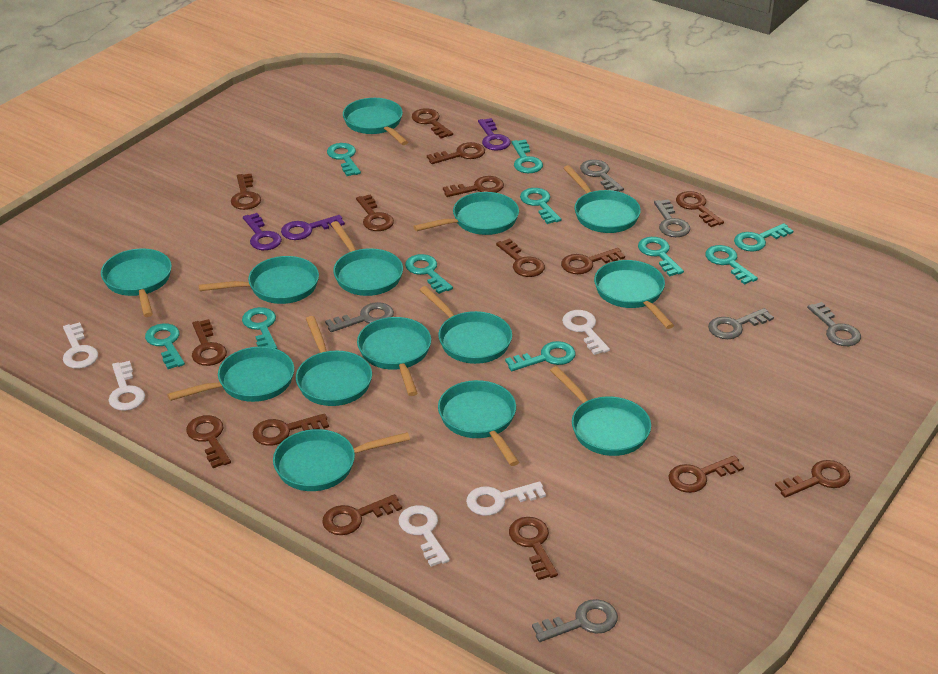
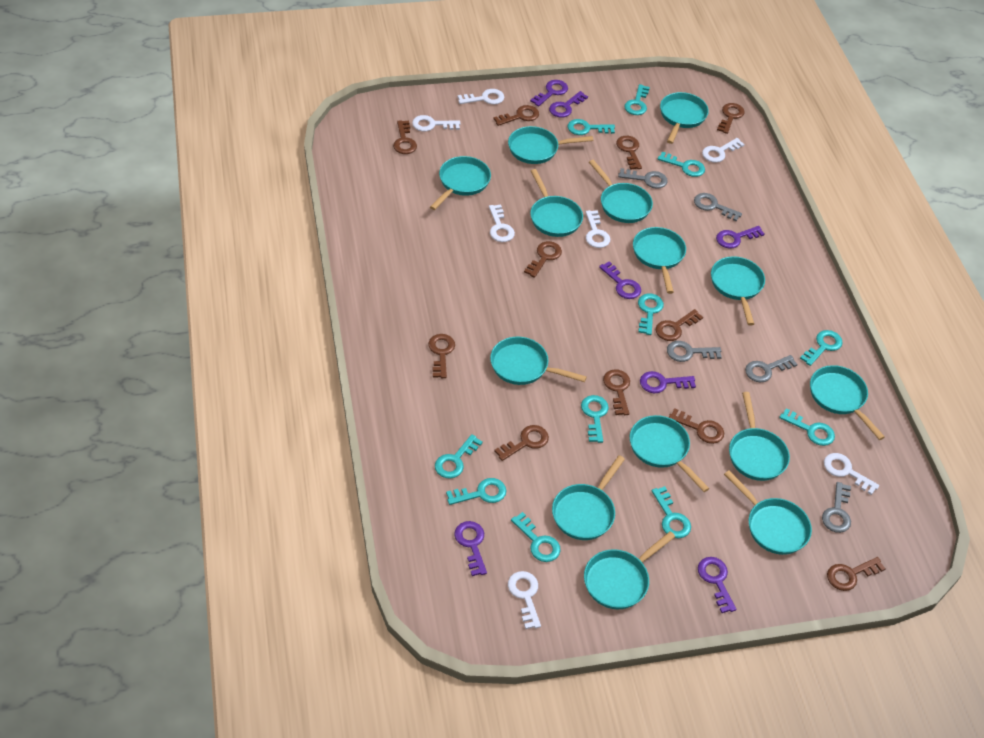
brown key: [186,415,231,468] [192,319,227,366] [231,173,261,210] [253,413,329,446] [322,494,402,535] [356,195,394,231] [412,108,453,138] [427,142,485,164] [443,176,504,197] [496,238,545,277] [509,517,558,580] [561,248,625,274] [669,455,744,493] [676,191,724,227] [775,460,850,498] = 15 -> [393,120,417,154] [428,334,455,378] [493,105,539,126] [494,425,549,461] [524,241,562,278] [603,369,630,415] [616,136,642,170] [656,309,703,341] [668,408,724,444] [717,103,745,134] [827,557,885,591] = 11
grey key: [325,302,394,332] [532,599,618,642] [580,160,624,192] [654,199,690,237] [708,308,774,339] [807,302,861,346] = 6 -> [618,168,668,189] [667,341,722,362] [694,193,742,222] [745,355,798,382] [822,482,851,533] = 5
purple key: [243,213,282,250] [281,215,345,240] [478,118,511,151] = 3 -> [454,521,487,576] [530,80,568,107] [549,91,588,118] [599,261,641,299] [640,371,696,393] [698,557,736,613] [716,226,765,249] = 7
turquoise key: [145,323,185,369] [242,307,277,349] [327,143,361,176] [405,254,453,294] [505,341,575,371] [512,140,543,173] [520,188,561,224] [638,237,684,277] [705,245,758,285] [734,223,793,252] = 10 -> [435,434,483,479] [446,478,507,505] [511,512,561,562] [568,119,615,135] [581,395,609,443] [624,84,650,115] [638,294,664,335] [652,486,691,538] [658,152,705,177] [779,408,835,446] [800,330,843,366] = 11
white key: [63,322,98,369] [108,361,145,411] [398,505,450,567] [466,481,546,516] [562,310,610,355] = 5 -> [412,115,460,131] [458,89,504,104] [489,204,515,242] [508,571,541,629] [586,210,610,248] [702,138,744,163] [824,453,879,495] = 7

